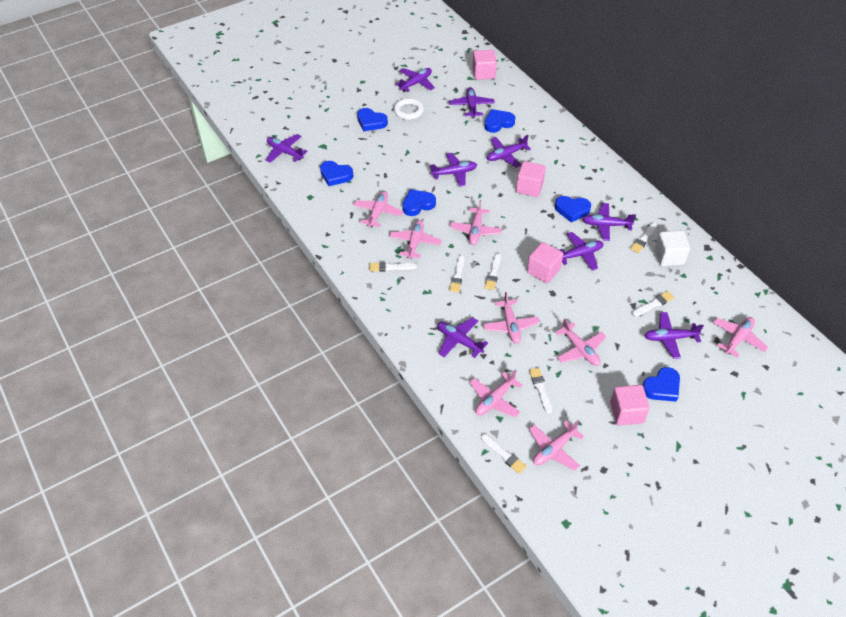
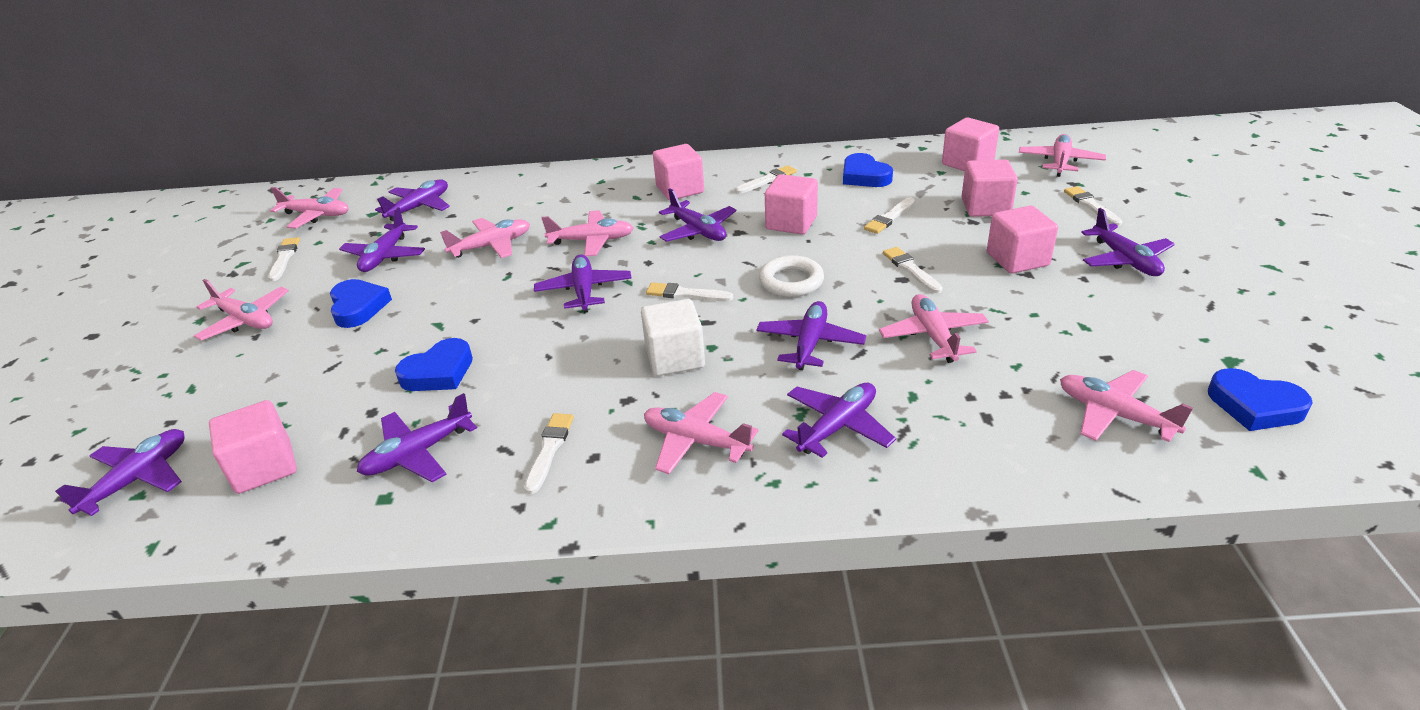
blue heart: [320,161,353,186] [357,108,388,131] [402,189,436,216] [484,109,515,133] [555,196,591,222] [643,367,680,402] = 6 -> [330,279,392,328] [395,338,473,391] [843,153,893,187] [1208,368,1313,431] = 4
pink cube: [473,50,497,80] [516,161,546,197] [527,242,563,283] [610,385,650,426] = 4 -> [209,400,297,494] [653,144,704,200] [765,174,818,234] [942,118,999,171] [961,159,1018,217] [987,206,1058,274] = 6

